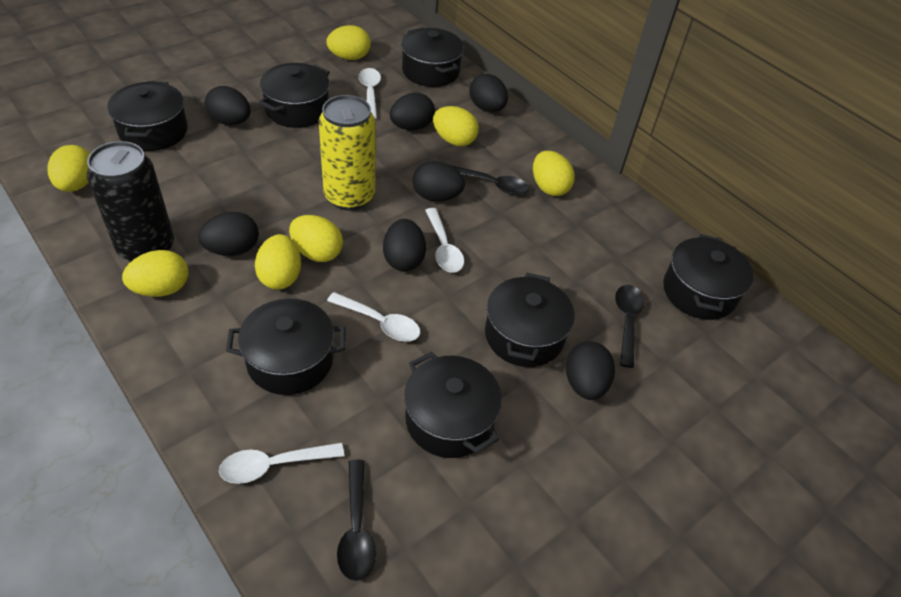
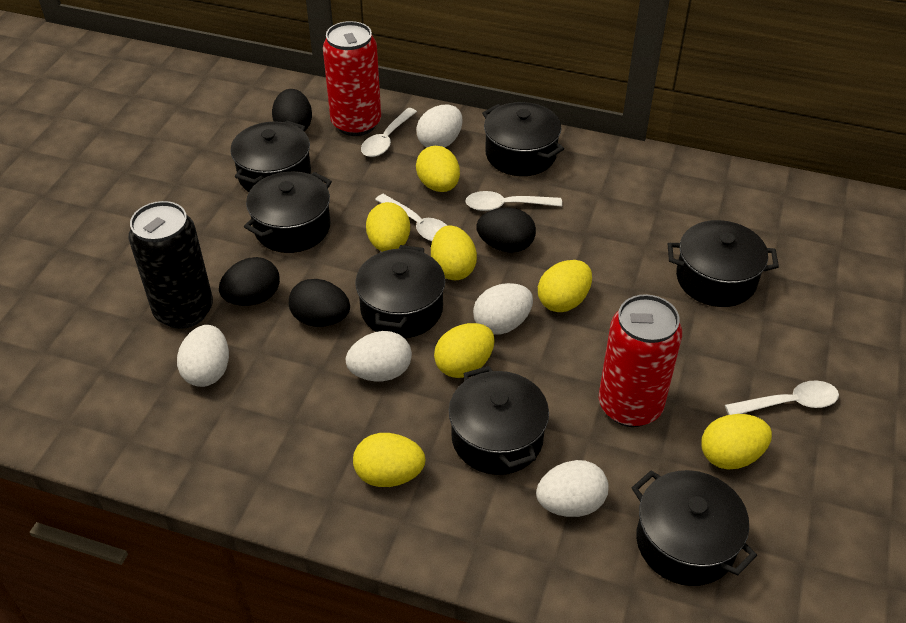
black egg: [198,212,259,256] [205,86,251,125] [383,219,426,272] [390,93,435,130] [412,161,465,201] [469,74,508,112] [566,341,615,400] = 7 -> [219,257,280,306] [272,89,312,131] [289,279,350,327] [476,208,536,253] = 4
black spoon: [337,460,376,581] [450,165,529,195] [615,285,644,368] = 3 -> none = 0
red can: none = 0 -> [323,21,381,136] [599,294,682,427] = 2
white egg: none = 0 -> [177,325,229,387] [346,331,412,381] [416,105,463,148] [473,283,533,335] [536,460,608,517] = 5
yellow can: [318,95,376,211] = 1 -> none = 0

